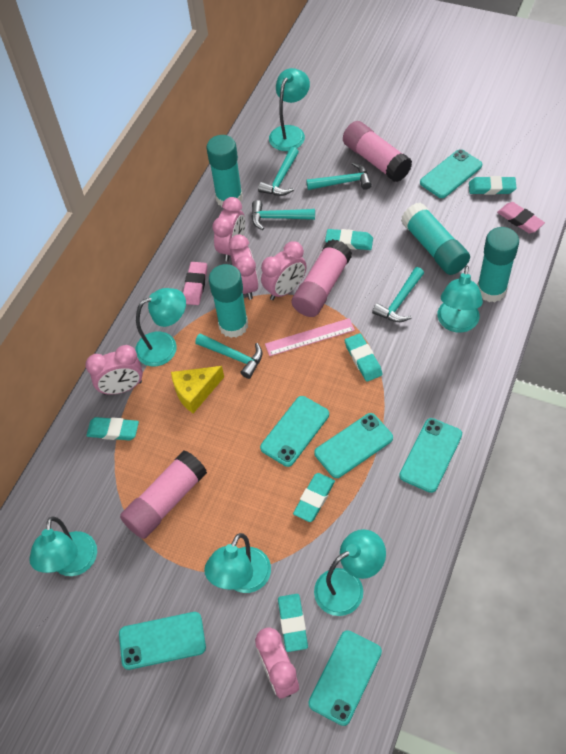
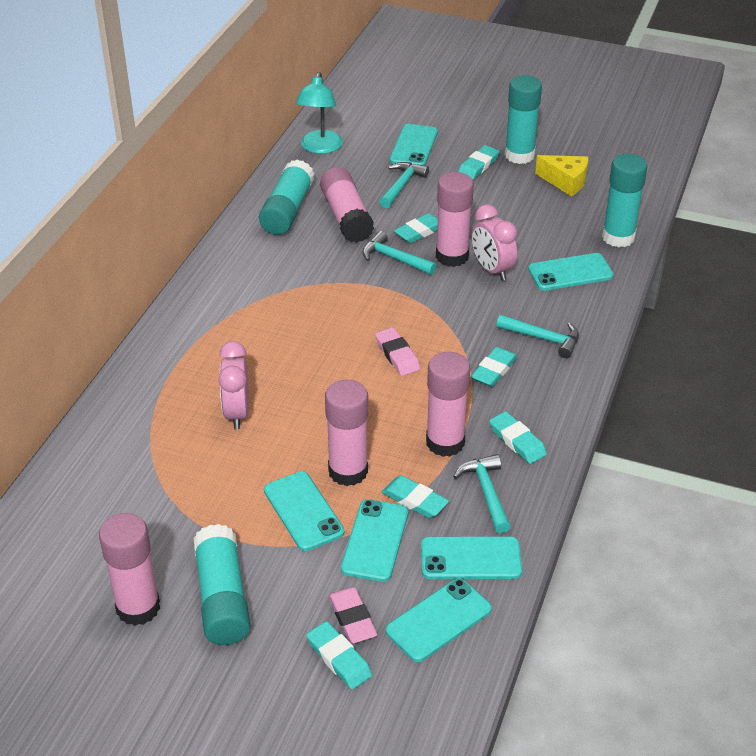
pink clock: [85,345,143,395] [212,197,245,261] [229,235,259,300] [255,628,299,699] [261,241,307,300] = 5 -> [218,341,249,429] [472,204,517,281] = 2
pink glue stick: [120,450,207,539] [292,239,352,317] [343,121,412,182] = 3 -> [99,513,160,626] [320,167,374,243] [325,380,368,486] [426,352,470,457] [436,172,474,267] = 5
pink ruler: [265,318,355,356] = 1 -> none = 0
turquoise hammer: [195,333,263,379] [251,200,315,230] [258,147,299,196] [306,162,372,190] [372,267,424,322] = 5 -> [362,231,437,275] [379,162,429,208] [453,454,511,533] [496,315,579,358] = 4
turquoise lamp: [29,516,97,576] [135,288,186,366] [204,533,271,593] [269,68,310,151] [314,529,386,616] [438,266,483,333] = 6 -> [296,72,343,154] = 1

